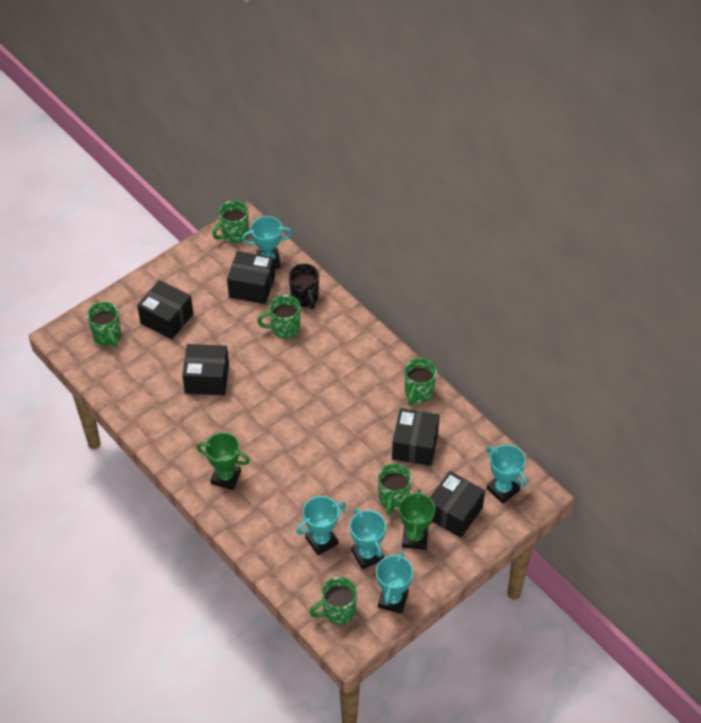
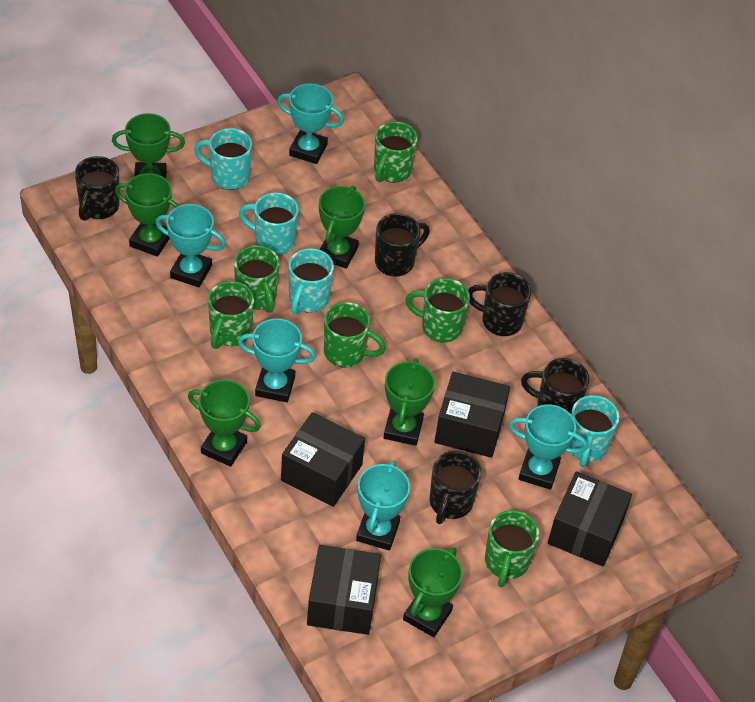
black box: [137,280,193,339] [182,344,229,395] [227,251,275,304] [392,408,440,466] [430,471,485,538] = 5 -> [281,412,365,507] [307,545,381,635] [434,372,510,458] [548,471,632,566] = 4
black mug: [289,264,319,309] = 1 -> [75,156,119,221] [375,213,430,277] [430,451,481,524] [468,272,532,336] [521,358,590,414] = 5
green trophy: [197,432,250,490] [399,489,435,550] = 2 -> [112,113,185,179] [115,173,179,257] [188,380,261,467] [319,186,365,269] [384,359,435,446] [403,547,463,637] = 6
turquoise mug: none = 0 -> [194,128,252,190] [239,192,299,256] [288,248,334,315] [568,395,619,467] = 4

